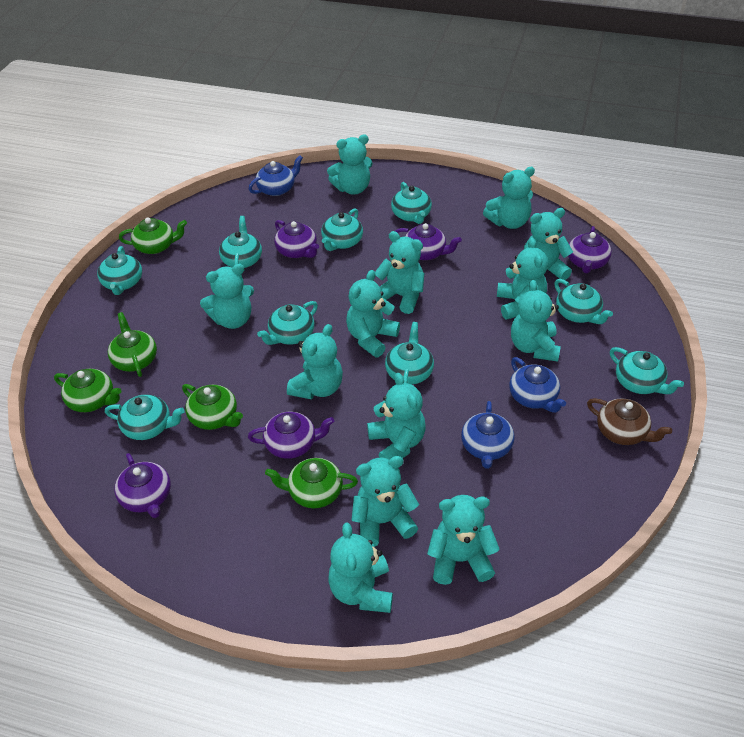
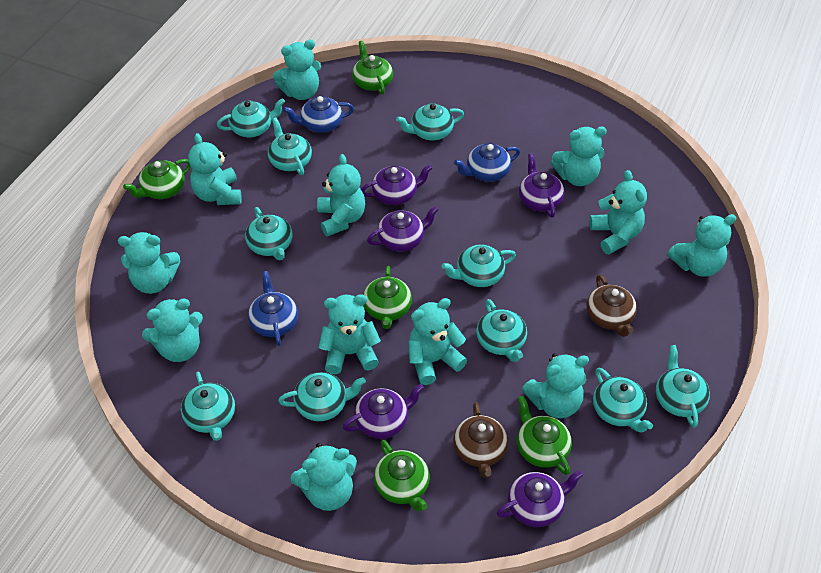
brown teapot: [587,398,672,445] = 1 -> [453,402,508,478] [586,274,637,337] = 2
turquoise teapot: [97,246,142,295] [105,394,185,440] [219,216,262,268] [257,301,318,345] [321,208,363,251] [385,322,434,385] [391,182,432,224] [554,279,613,324] [610,347,684,394] = 9 -> [181,372,235,441] [217,98,285,137] [245,207,293,260] [268,117,312,175] [278,372,366,421] [396,103,464,140] [441,245,516,287] [476,299,527,362] [593,367,653,433] [656,345,710,428] = 10
turquoise teddy bear: [200,264,254,329] [287,324,343,399] [327,134,373,195] [328,522,393,613] [346,270,400,357] [352,456,419,547] [367,373,426,460] [375,231,424,314] [427,495,500,585] [483,167,535,229] [497,238,548,320] [511,280,561,361] [524,208,573,280] = 13 -> [118,232,180,294] [142,298,203,362] [188,133,242,205] [273,39,321,100] [290,443,357,511] [317,154,365,236] [319,294,381,374] [408,298,467,385] [522,353,589,418] [551,127,607,186] [589,170,647,254] [667,214,736,277] = 12

